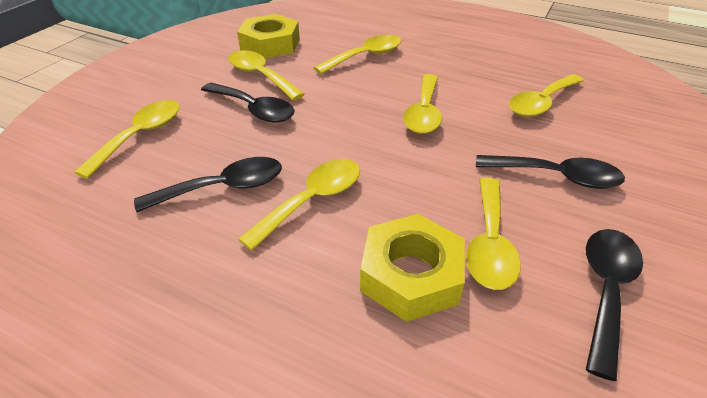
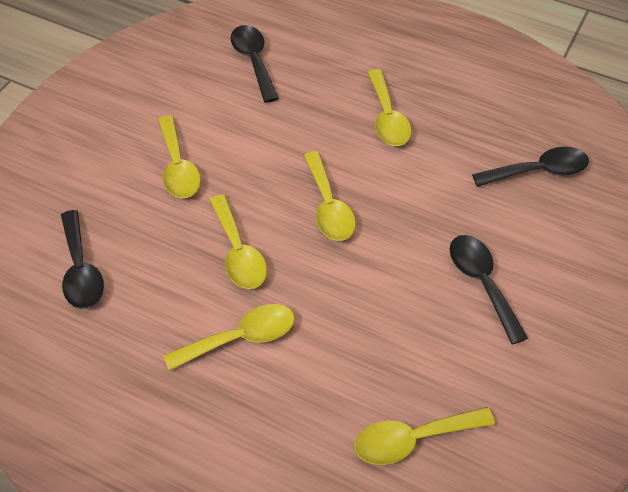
yellow nut: [237,14,300,58] [360,214,465,322] = 2 -> none = 0
yellow spoon: [74,100,180,179] [228,50,304,101] [238,159,360,251] [314,35,401,74] [403,74,442,134] [466,178,521,290] [509,74,584,117] = 7 -> [158,115,201,198] [163,304,295,371] [209,194,267,289] [304,151,356,241] [354,407,495,465] [367,69,412,146] = 6

